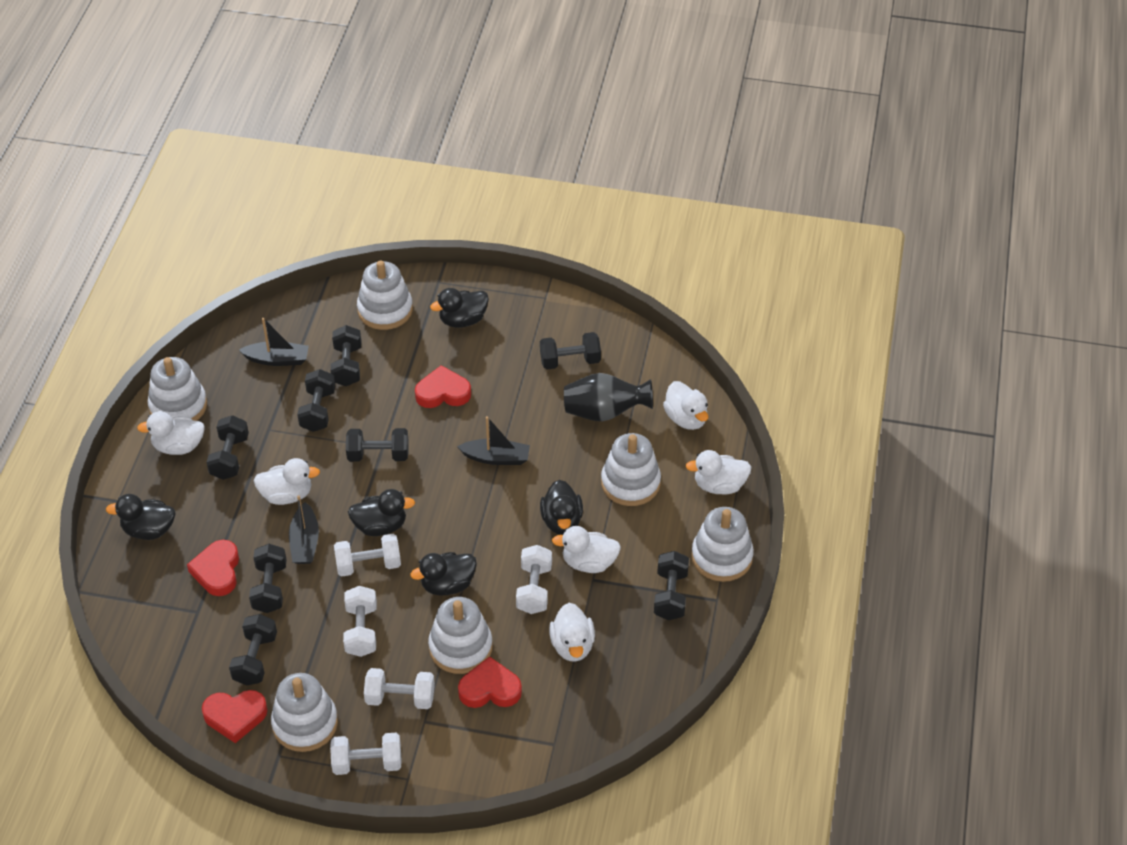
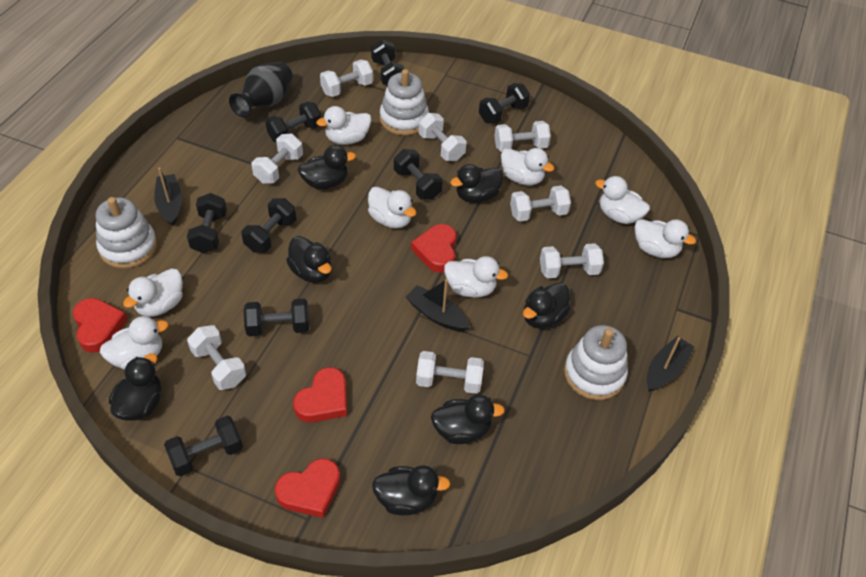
black duck: [106,494,175,540] [348,489,415,536] [410,552,477,596] [430,288,489,328] [540,480,583,535] = 5 -> [109,353,162,421] [286,236,331,283] [298,145,356,189] [372,465,450,515] [431,395,505,444] [450,164,503,203] [523,282,571,329] = 7
white duck: [137,411,205,455] [254,458,320,505] [549,603,595,662] [552,526,621,573] [663,381,709,430] [685,450,751,494] = 6 -> [100,316,169,370] [123,268,183,317] [316,106,371,145] [368,187,417,228] [444,256,508,298] [501,148,554,185] [595,176,650,224] [635,219,696,258] = 8
white dumbbell: [330,733,401,775] [334,534,401,577] [343,586,377,657] [364,668,435,709] [516,545,552,614] = 5 -> [187,325,246,390] [251,134,303,183] [320,60,373,97] [416,351,484,394] [419,113,466,161] [494,121,551,152] [510,185,571,222] [540,243,604,278] = 8
white stacking toy: [148,357,207,421] [271,673,338,752] [357,260,413,330] [428,597,493,674] [601,433,661,506] [691,507,754,582] = 6 -> [96,197,157,269] [380,69,429,135] [564,325,628,400] = 3

